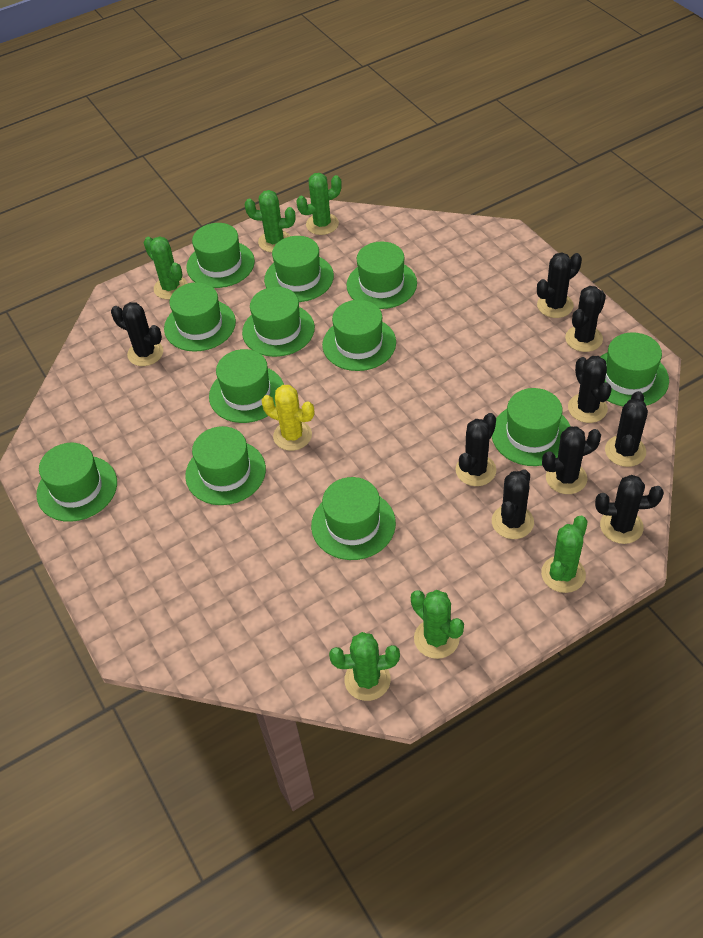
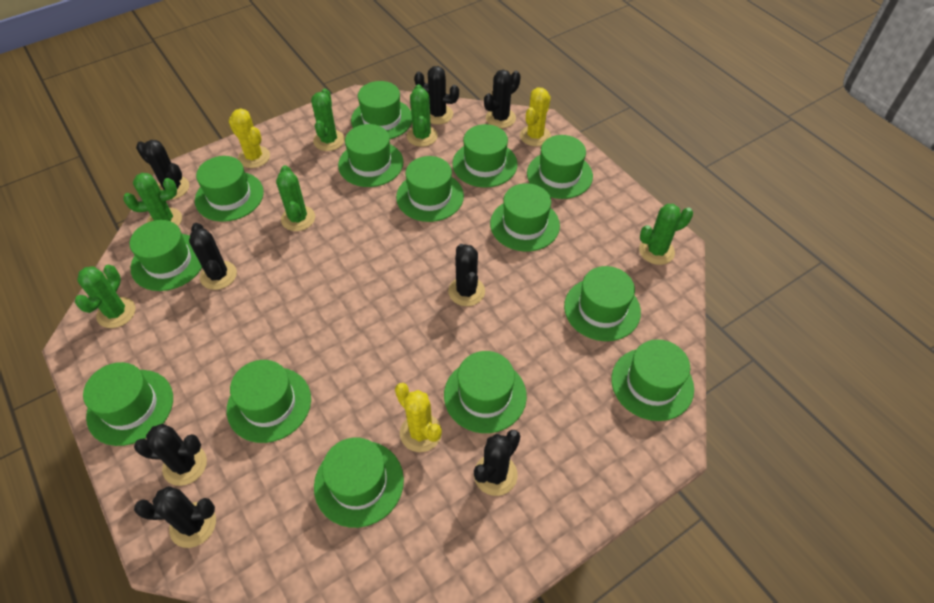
black cactus: [111,302,163,366] [456,413,496,486] [492,469,534,539] [537,252,582,318] [542,426,601,494] [565,286,606,352] [568,356,612,423] [595,475,664,544] [605,391,648,467] = 9 -> [134,424,207,486] [134,486,216,548] [136,140,189,200] [189,223,237,290] [414,66,459,124] [448,244,485,306] [474,430,520,496] [484,70,521,128] = 8
green hat: [36,443,117,522] [164,282,236,352] [185,426,266,505] [186,223,255,288] [209,349,284,423] [242,287,315,357] [264,236,334,302] [311,477,396,560] [322,300,396,371] [347,242,417,309] [492,388,570,466] [600,332,669,406] = 12 -> [83,362,173,446] [130,220,202,291] [195,156,264,222] [227,360,311,443] [314,437,404,528] [338,124,404,187] [351,81,412,139] [396,156,464,222] [444,351,527,433] [452,124,518,188] [490,183,560,252] [527,135,593,199] [564,266,641,341] [611,339,694,421] = 14
yellow cactus: [261,385,314,451] = 1 -> [229,108,270,168] [395,383,442,452] [520,87,551,146] = 3

